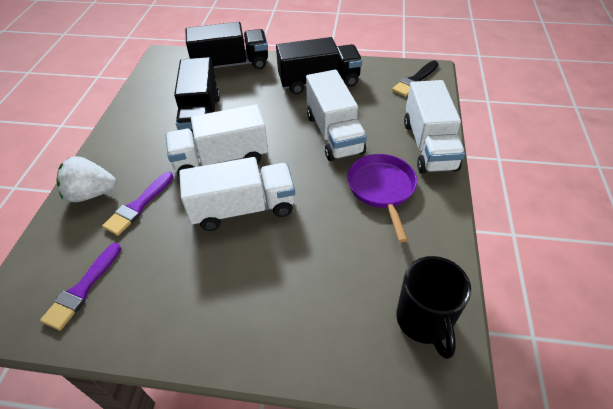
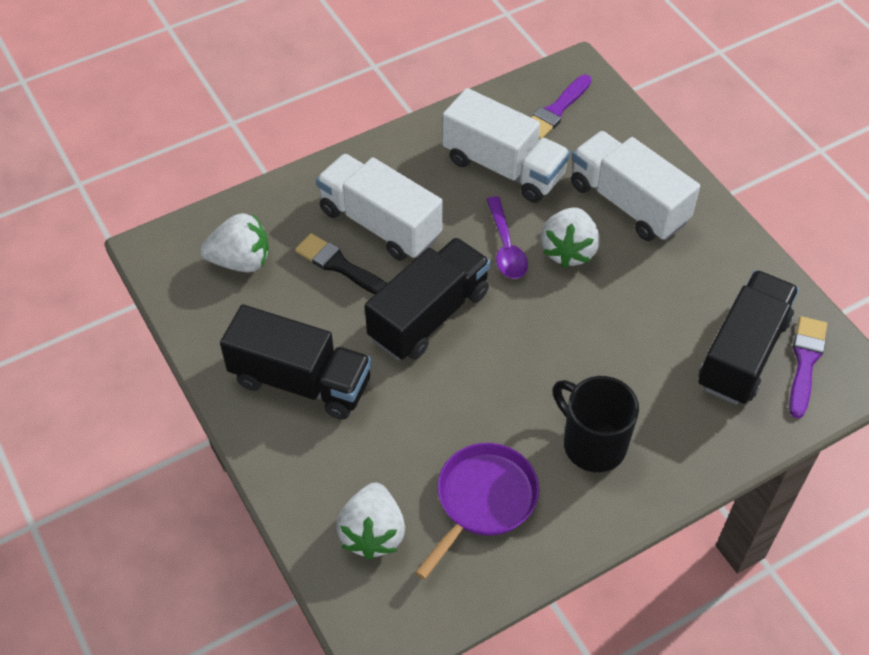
purple spoon: none = 0 -> [487,196,528,279] = 1
white strawberry: [56,156,116,202] = 1 -> [200,213,269,272] [336,483,405,560] [541,207,600,268] = 3
white truck: [166,104,268,175] [179,157,295,231] [306,70,367,161] [404,80,465,174] = 4 -> [316,154,443,261] [442,88,570,203] [571,131,700,241] = 3

